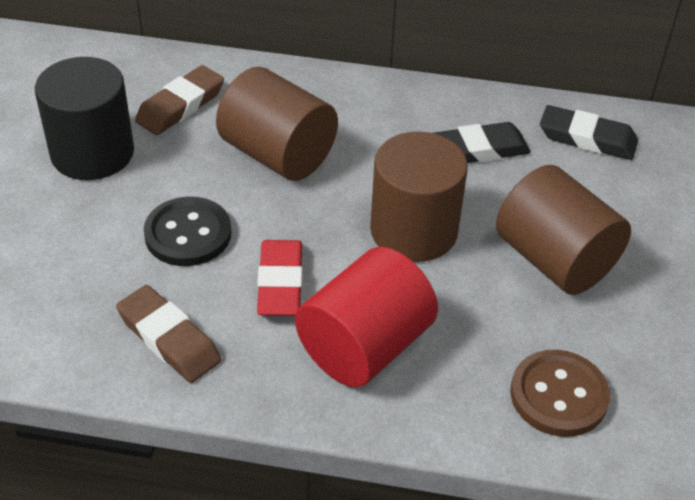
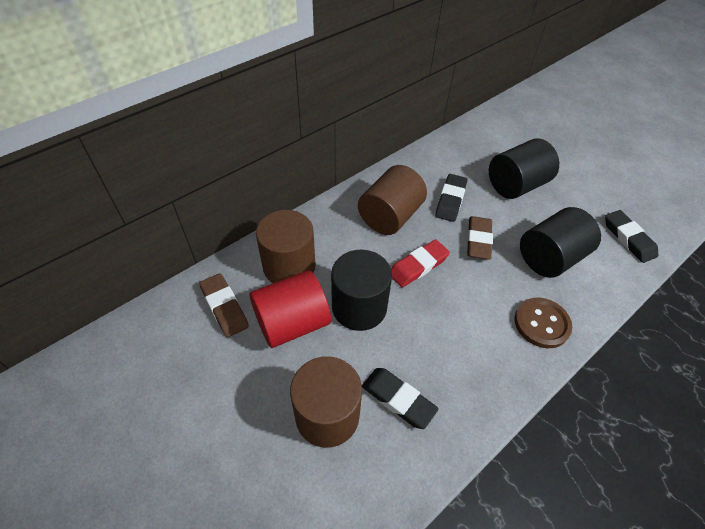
black button: [144,196,231,266] = 1 -> none = 0
black cylinder: [35,57,134,180] = 1 -> [331,250,392,331] [489,138,559,199] [520,207,601,278] = 3
black eraser: [433,122,531,163] [540,105,638,160] = 2 -> [362,368,438,429] [435,174,467,222] [605,210,658,263] = 3

